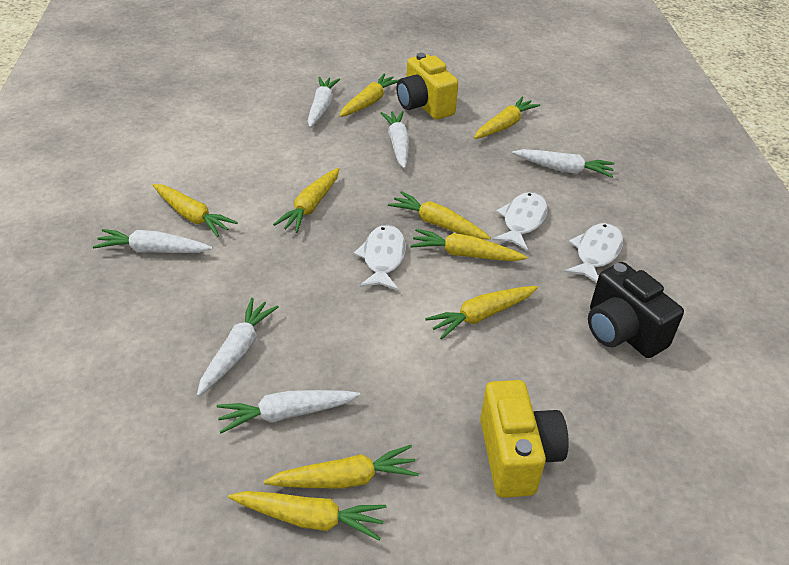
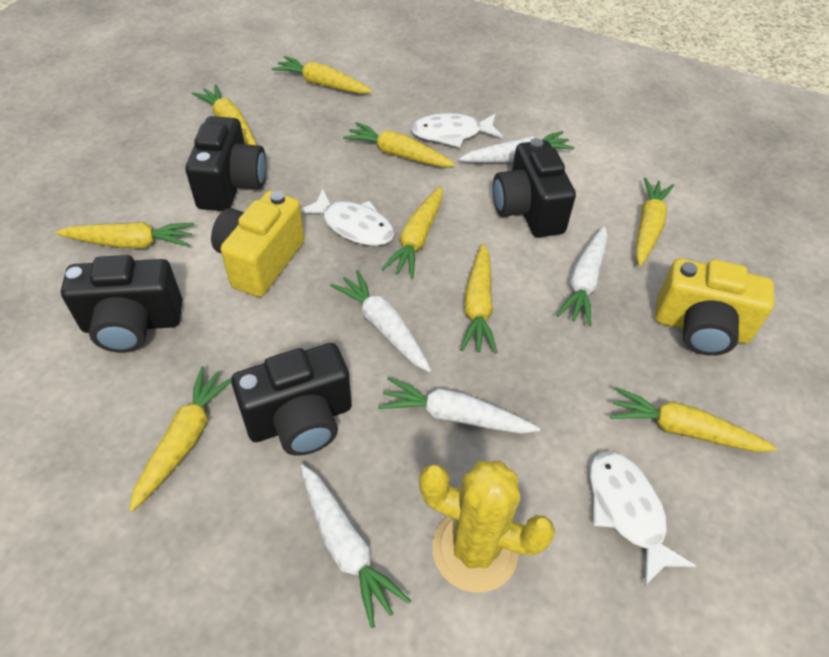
black camera: [588,262,684,358] = 1 -> [61,255,182,353] [185,116,267,211] [231,343,352,456] [493,138,576,237] = 4
white carrot: [93,229,213,253] [197,298,279,396] [217,390,360,433] [308,77,340,128] [381,111,409,169] [512,149,614,177] = 6 -> [300,464,411,628] [330,270,431,372] [378,377,540,434] [459,131,575,163] [556,226,608,326] = 5
yellow cactus: none = 0 -> [419,461,555,593] = 1

